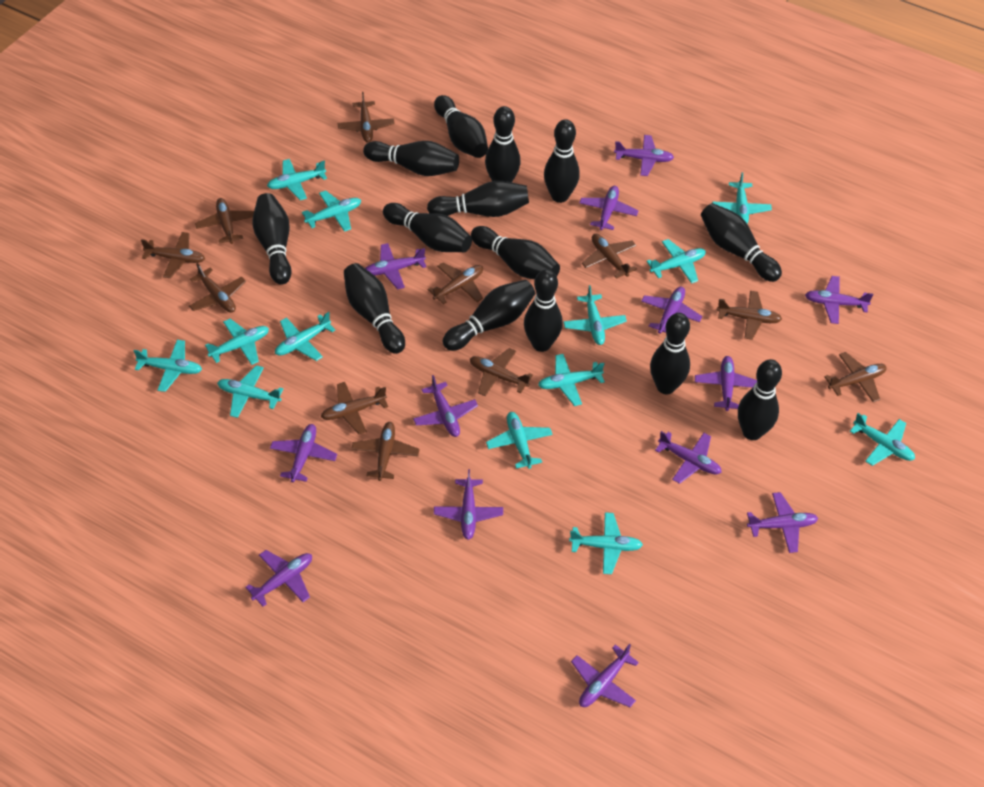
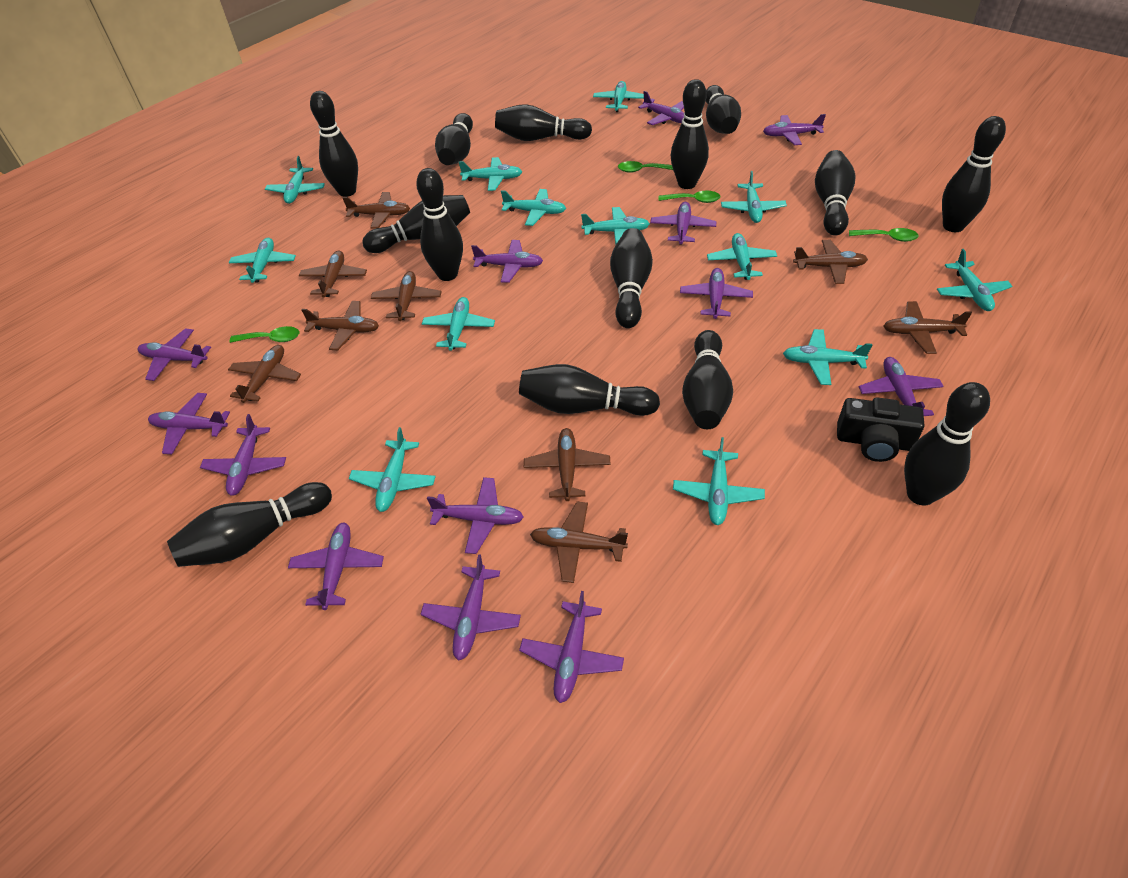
black camera: none = 0 -> [837,397,924,462] = 1
brown plane: [141,232,205,278] [189,263,246,313] [195,198,254,244] [321,382,388,434] [338,92,395,143] [351,422,420,481] [428,262,483,304] [470,348,533,396] [582,234,637,279] [717,291,782,340] [824,352,887,402] = 11 -> [228,345,301,403] [299,250,367,298] [301,301,379,350] [342,192,410,229] [371,271,442,321] [524,428,611,501] [530,502,628,583] [793,240,868,284] [884,301,972,354] = 9
green spoon: none = 0 -> [229,326,299,343] [618,161,673,173] [659,191,721,203] [849,228,919,242] = 4

